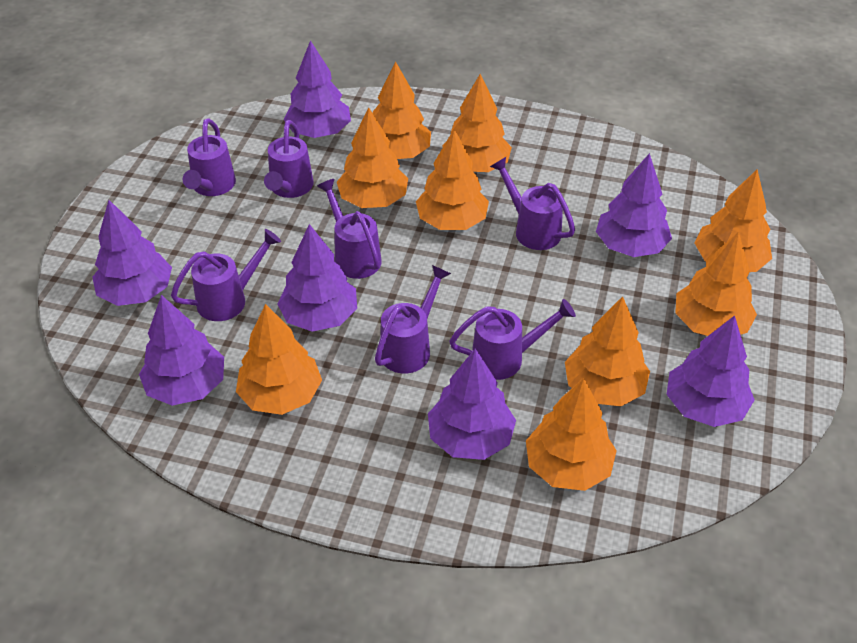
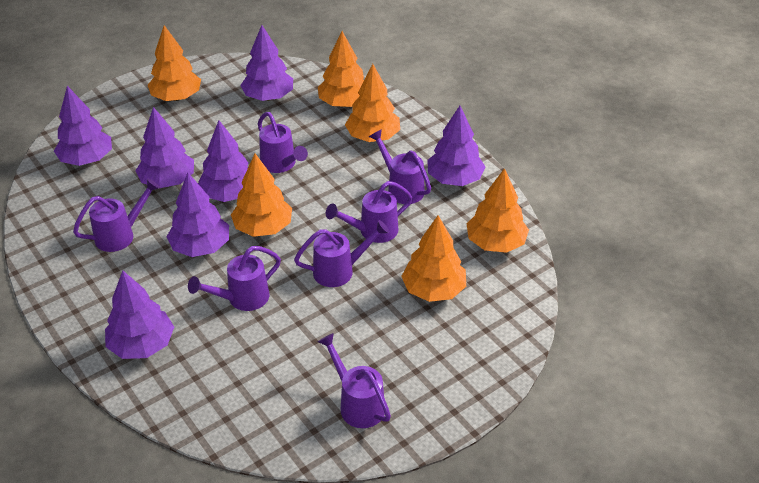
orange tree: [236,304,322,415] [337,108,408,208] [373,61,431,159] [416,129,489,230] [442,74,512,172] [526,378,617,491] [565,296,650,406] [675,232,757,336] [694,170,772,272] = 9 -> [148,25,201,101] [231,154,292,237] [318,31,364,107] [345,64,400,142] [401,215,466,302] [467,168,529,253] = 6

